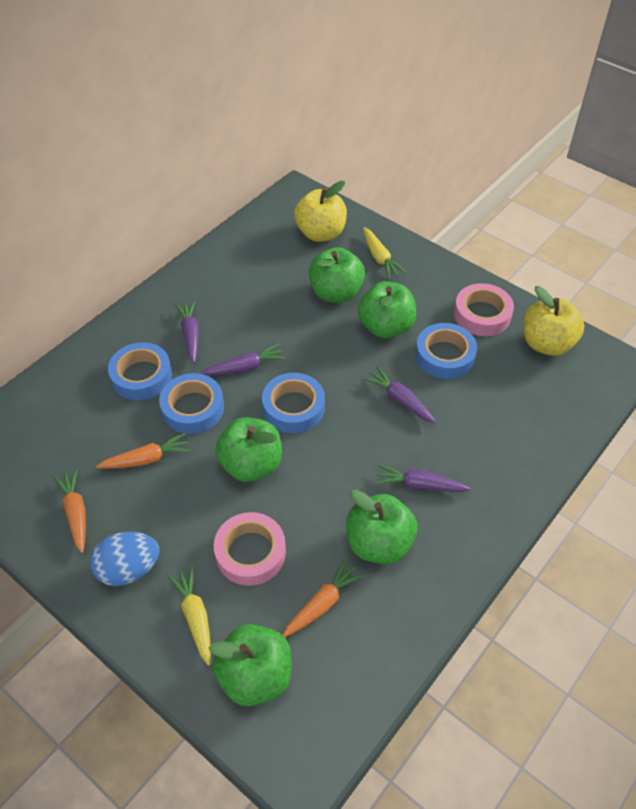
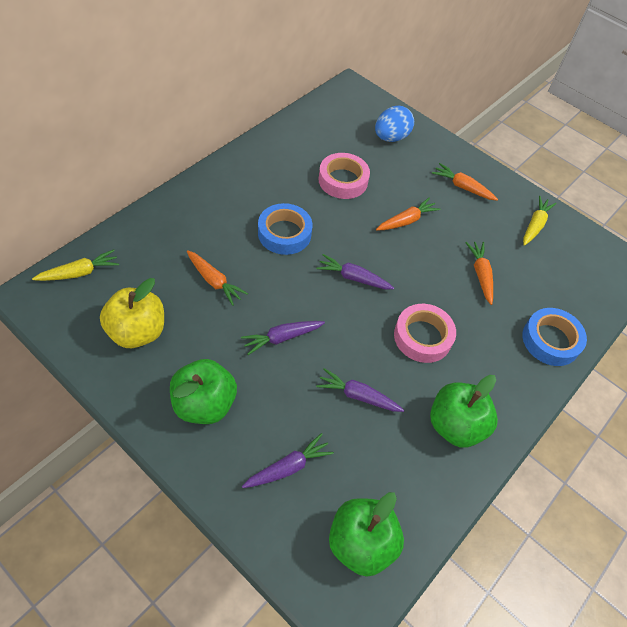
blue tape: [108,342,172,400] [159,373,224,434] [262,373,325,433] [415,323,477,379] = 4 -> [258,203,312,255] [522,308,587,366] = 2
green apple: [209,624,291,706] [215,417,282,482] [309,247,365,303] [346,490,417,564] [358,281,416,338] = 5 -> [170,359,237,424] [329,492,404,577] [430,375,498,448] = 3
orange carrot: [53,469,86,553] [96,433,190,469] [282,559,364,637] = 3 -> [187,250,248,306] [376,197,440,230] [432,163,498,201] [466,242,493,305] = 4
yellow apple: [294,181,347,242] [523,286,585,356] = 2 -> [100,278,164,348] = 1

